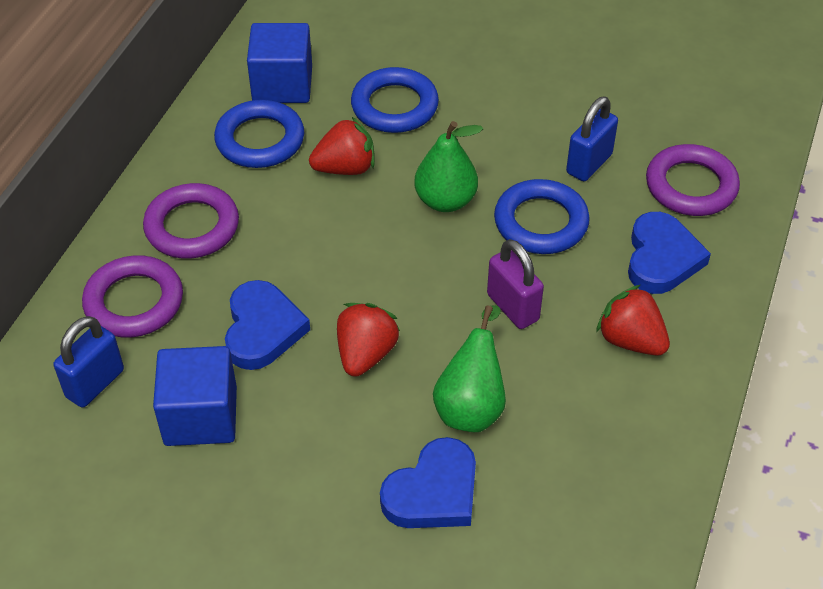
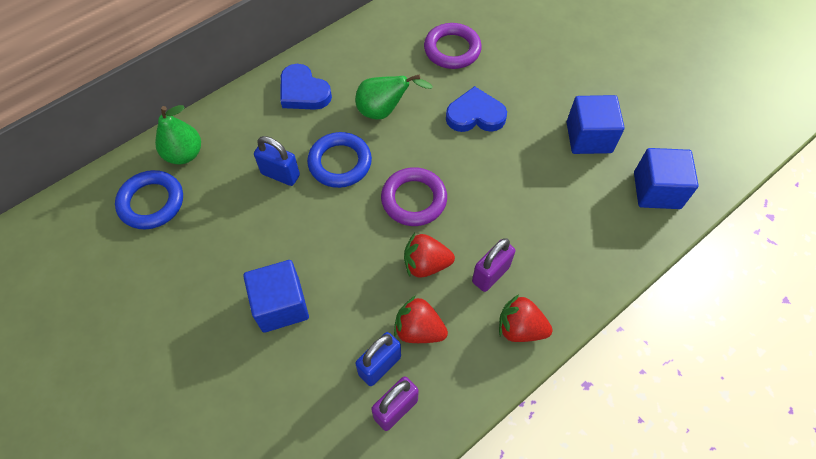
blue cube: [153,346,237,446] [247,23,312,103] = 2 -> [243,260,309,333] [567,95,625,154] [634,148,699,209] = 3
blue heart: [225,280,310,370] [380,437,476,528] [628,212,711,294] = 3 -> [281,64,332,110] [446,86,507,132] = 2
blue ring: [214,100,304,168] [351,67,439,133] [494,179,590,254] = 3 -> [115,170,183,229] [307,132,372,188] = 2
purple padlock: [487,239,544,329] = 1 -> [371,377,419,431] [472,238,515,292] = 2
purple ring: [82,255,183,338] [143,183,239,259] [646,144,740,216] = 3 -> [381,167,447,226] [424,23,482,69] = 2

